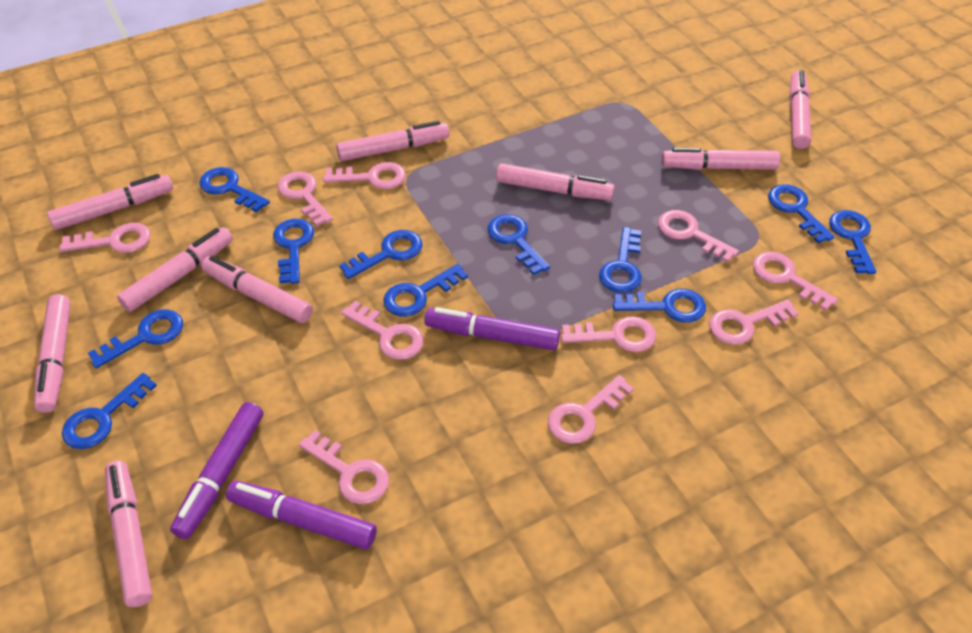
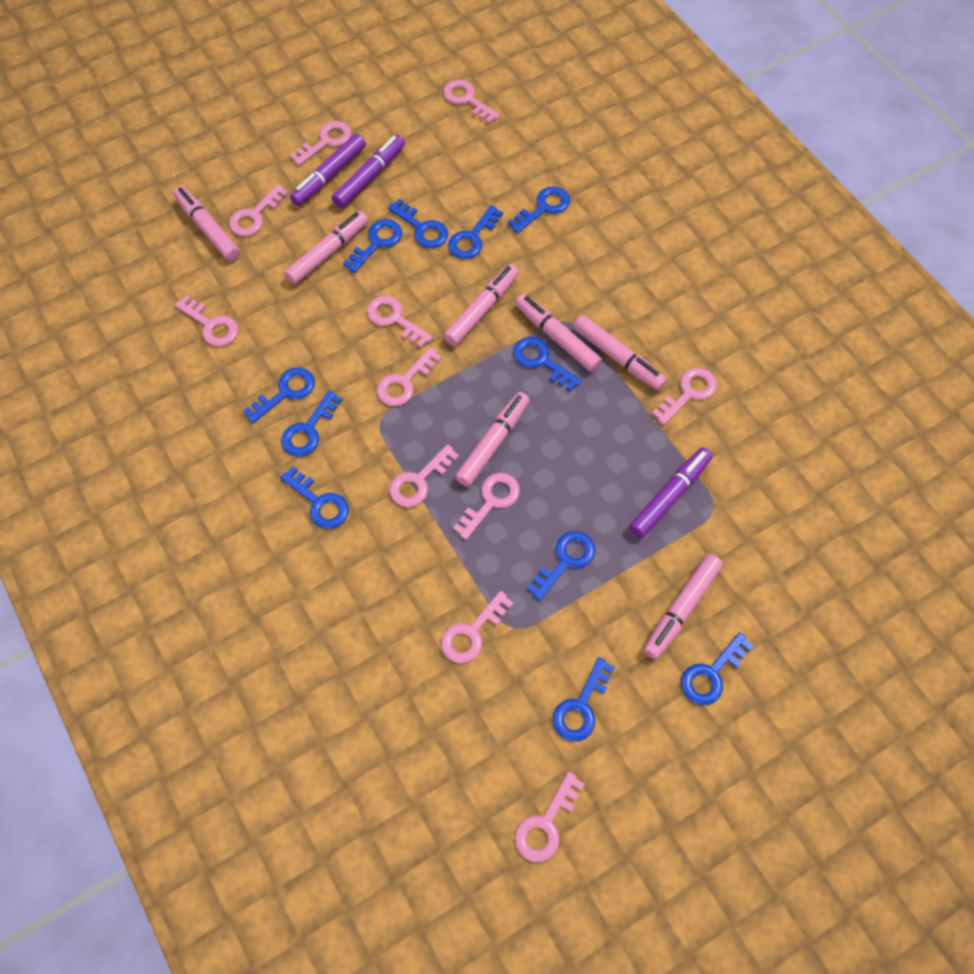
pink key: [60,223,151,253] [277,171,333,226] [299,430,389,504] [323,162,406,189] [342,301,424,360] [548,375,634,444] [561,316,656,352] [658,210,739,262] [709,300,799,345] [753,252,838,311] = 10 -> [175,295,239,347] [229,184,288,236] [290,121,352,166] [367,296,433,348] [377,347,442,406] [389,444,459,507] [441,591,514,664] [443,80,500,124] [453,473,520,540] [515,772,585,862] [652,368,717,425] = 11
pink marker: [34,294,71,413] [47,174,173,230] [105,460,152,607] [117,227,233,312] [201,256,313,323] [336,121,449,161] [496,163,615,200] [661,148,780,170] [789,70,811,149] = 9 -> [173,186,240,261] [284,211,368,285] [444,264,519,346] [455,392,530,487] [515,294,602,372] [573,315,667,390] [644,554,723,659] = 7

